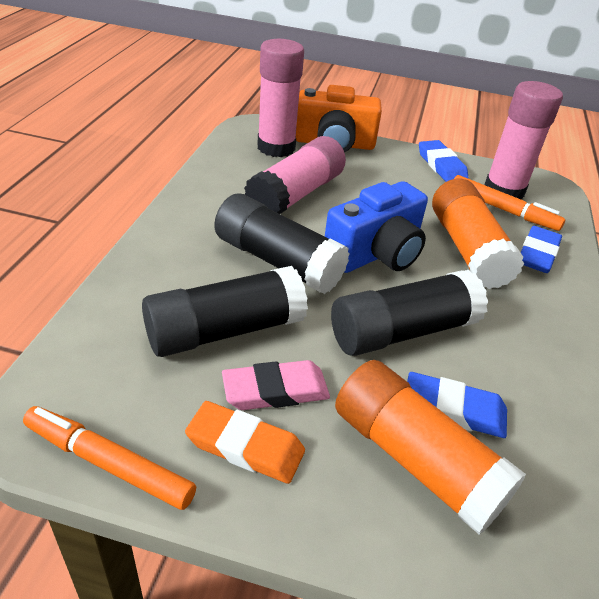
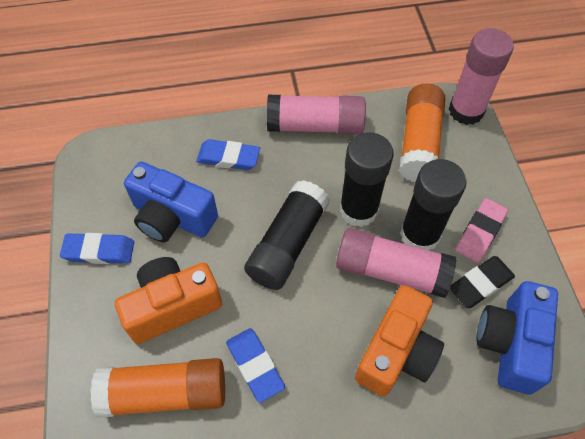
black eraser: none = 0 -> [450,256,515,308] = 1
blue camera: [325,181,428,273] = 1 -> [124,162,218,243] [476,281,558,394] = 2
orange camera: [296,85,382,152] = 1 -> [115,257,222,344] [355,285,444,397] = 2
orange eraser: [185,401,305,484] = 1 -> none = 0
orange marker: [23,406,196,510] [454,175,565,231] = 2 -> none = 0

